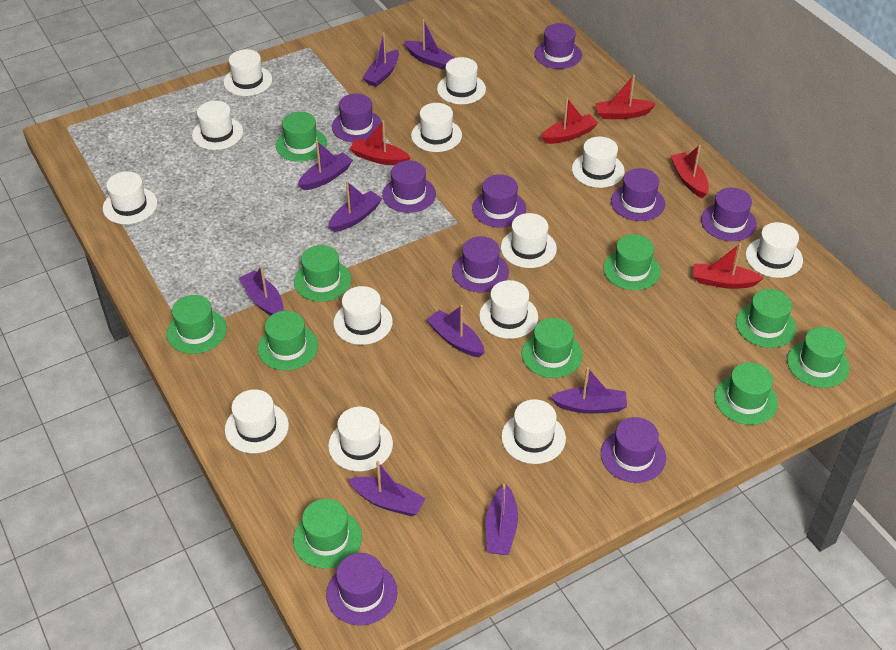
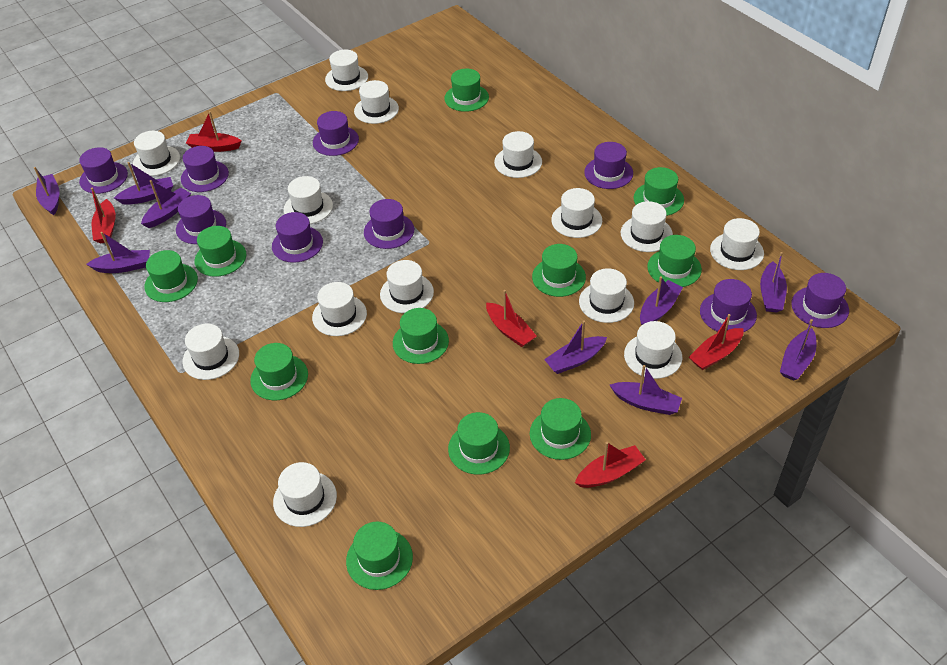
green hat: [167,295,227,354] [258,311,318,370] [276,112,327,162] [293,499,362,568] [294,245,351,302] [522,318,583,378] [603,234,661,290] [714,362,778,425] [736,289,796,348] [787,327,850,388] = 10 -> [144,250,198,302] [194,226,246,277] [250,343,308,400] [346,522,413,590] [393,308,449,364] [444,69,489,112] [448,412,510,475] [530,398,591,460] [532,244,586,297] [633,167,684,216] [647,235,702,287] = 11
white hat: [103,172,157,224] [192,101,243,150] [224,49,272,96] [225,389,289,453] [328,407,393,471] [333,286,393,345] [411,103,462,152] [437,57,486,104] [479,280,538,339] [501,213,557,268] [501,399,566,464] [572,137,625,188] [746,222,803,278] = 13 -> [133,131,180,176] [183,324,239,380] [273,462,337,527] [284,176,333,224] [312,282,367,336] [325,50,368,91] [354,80,399,124] [380,260,434,313] [494,131,542,178] [551,188,602,238] [579,268,634,323] [621,201,673,252] [624,321,682,379] [710,218,764,270] = 14

